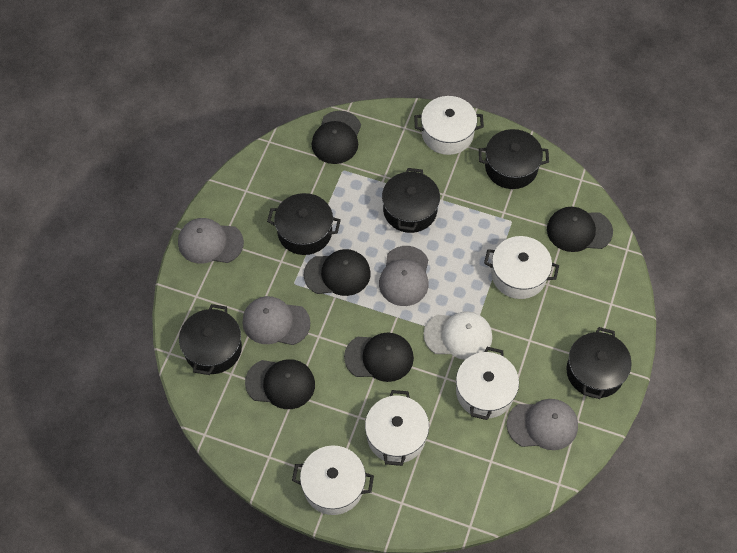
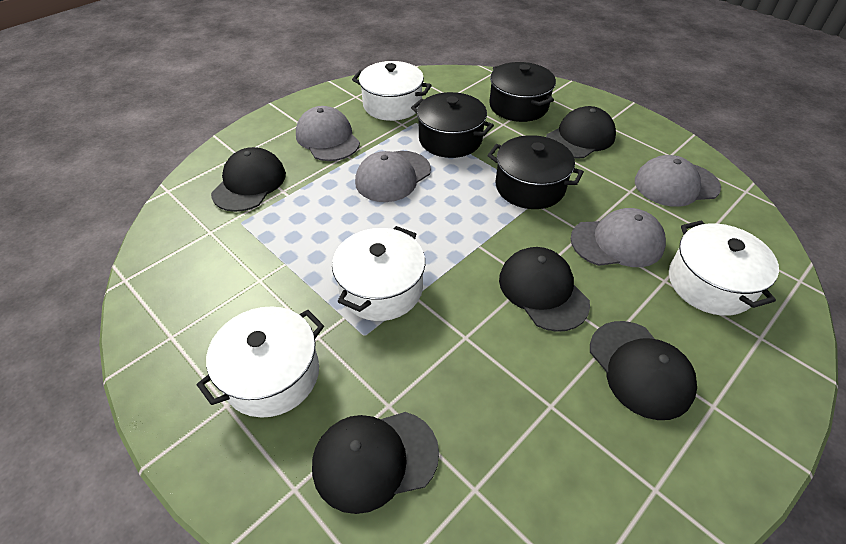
black pot: [179,304,242,375] [267,193,341,255] [382,168,440,233] [479,129,549,189] [566,327,632,399] = 5 -> [411,92,494,158] [487,135,584,209] [489,62,556,122] = 3
white cap: [424,311,492,360] = 1 -> none = 0
white pot: [292,446,374,515] [365,390,429,466] [414,96,484,155] [456,347,519,420] [484,236,559,299] = 5 -> [197,306,324,418] [332,226,425,321] [352,61,432,121] [669,220,779,316] = 4

